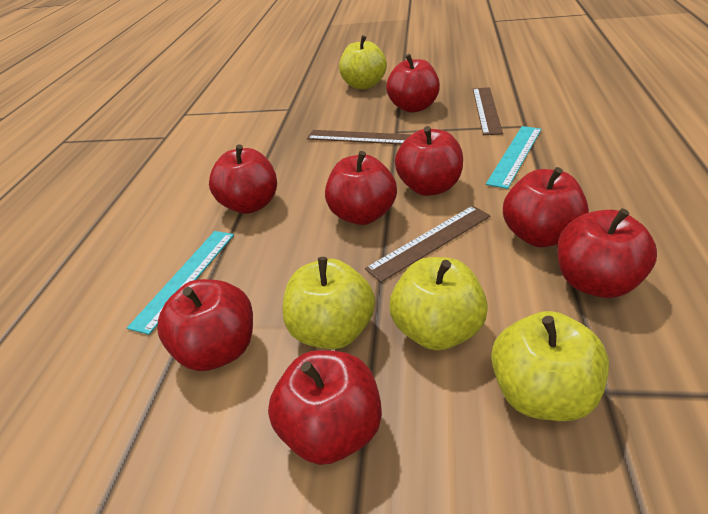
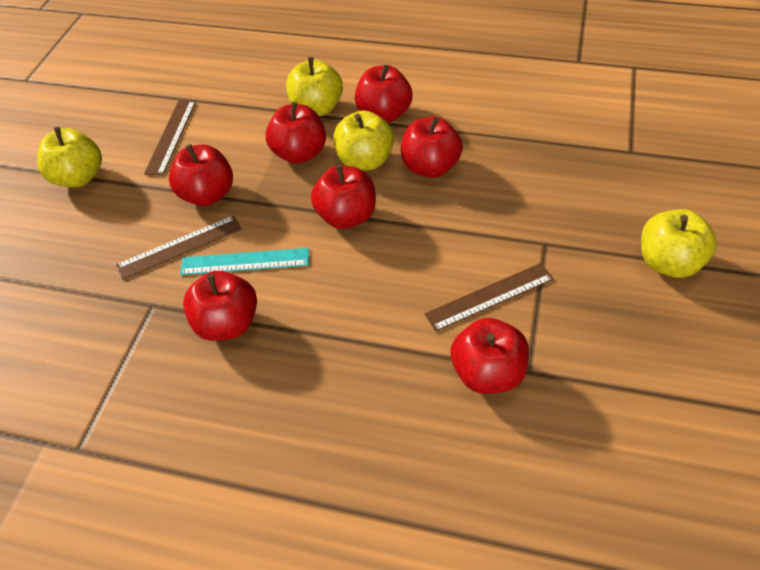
red apple: [158,279,253,371] [209,145,277,214] [268,350,382,465] [325,151,397,225] [386,54,440,113] [395,126,463,196] [503,167,589,247] [557,208,657,298] = 8 -> [169,144,233,206] [183,271,257,341] [266,102,326,164] [311,165,376,229] [355,65,412,123] [401,116,463,178] [451,318,529,394] = 7
turquoise ruler: [127,231,234,335] [486,126,542,189] = 2 -> [180,248,309,275] = 1

